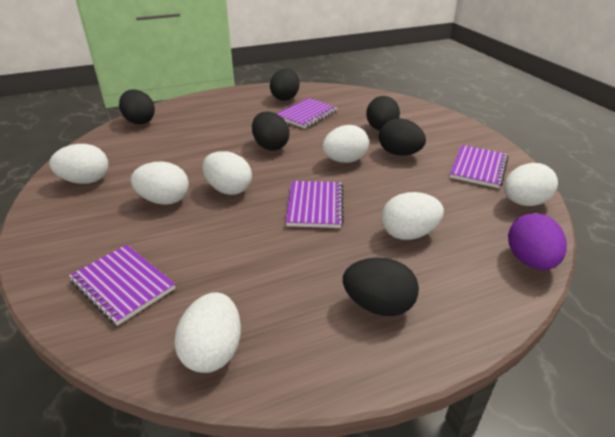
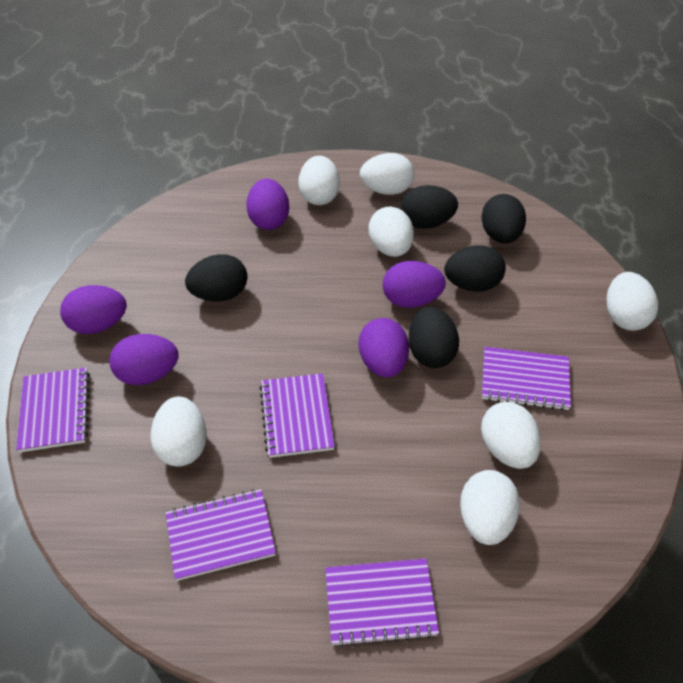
black egg: [119,89,155,125] [252,111,289,151] [270,68,299,101] [343,258,419,316] [366,96,400,131] [379,118,426,156] = 6 -> [185,254,248,301] [401,185,458,229] [409,306,459,368] [444,245,506,292] [481,194,526,244] = 5
purple egg: [508,213,567,270] = 1 -> [60,285,127,334] [109,334,179,385] [246,179,289,230] [359,318,409,378] [383,261,446,308] = 5
purple notebook: [69,245,175,326] [276,98,338,129] [286,181,344,228] [450,145,509,188] = 4 -> [16,367,90,453] [166,489,276,581] [259,373,335,458] [325,559,439,647] [482,347,571,411] = 5

